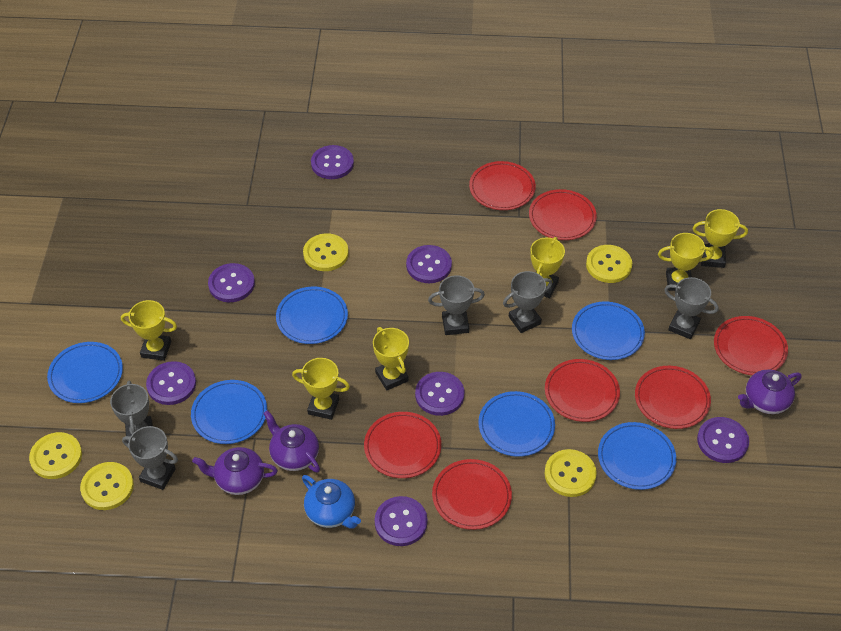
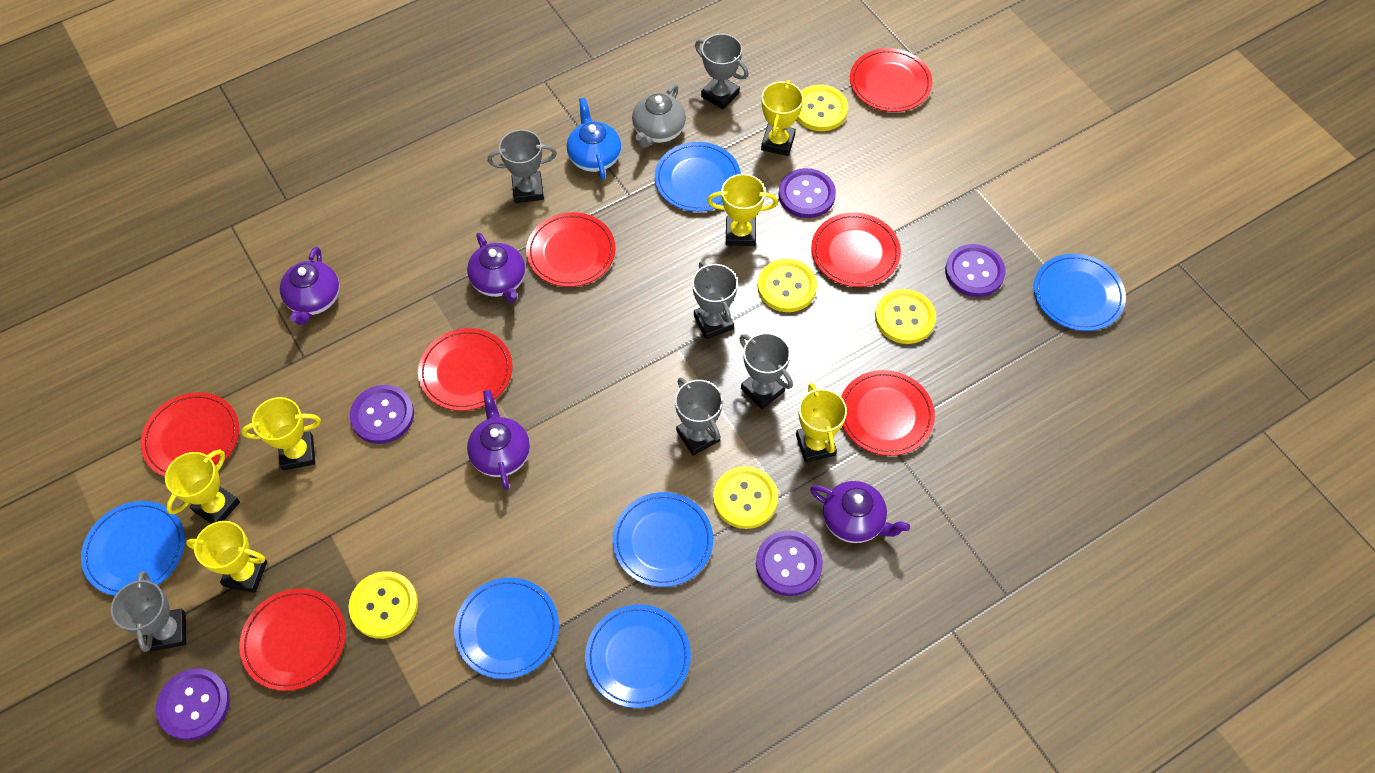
grey teapot: none = 0 -> [632,84,686,148] = 1
grey trophy: [110,381,153,442] [122,426,178,490] [428,275,485,335] [503,271,552,333] [664,277,719,339] = 5 -> [111,571,186,652] [488,130,557,203] [675,378,723,456] [692,261,738,339] [695,33,749,110] [740,333,793,409] = 6
purple button: [146,361,196,405] [208,263,255,302] [311,145,354,179] [375,496,427,546] [406,245,452,283] [415,372,464,416] [697,417,749,463] = 7 -> [156,668,230,741] [350,385,414,444] [756,531,823,596] [778,168,836,218] [945,244,1006,297] = 5
purple teapot: [192,447,278,495] [263,410,320,473] [738,369,802,414] = 3 -> [280,247,340,325] [467,233,525,303] [467,390,530,490] [810,481,910,543] = 4

